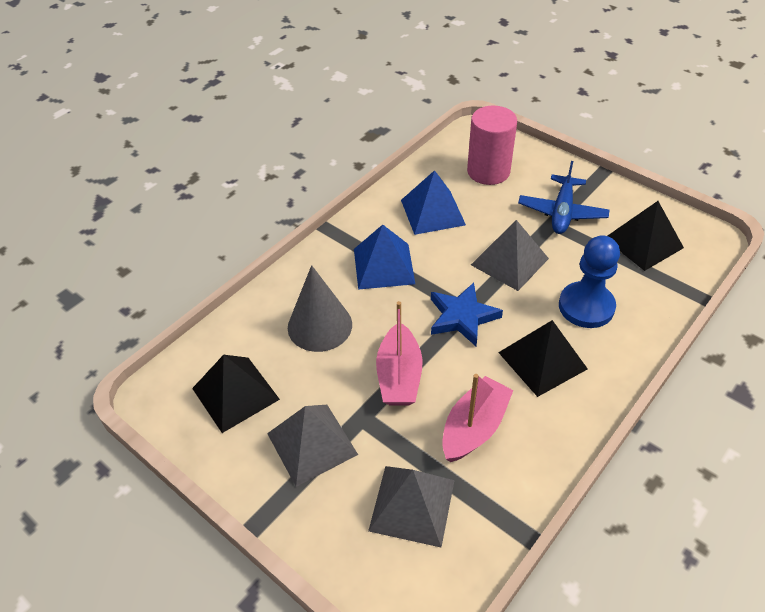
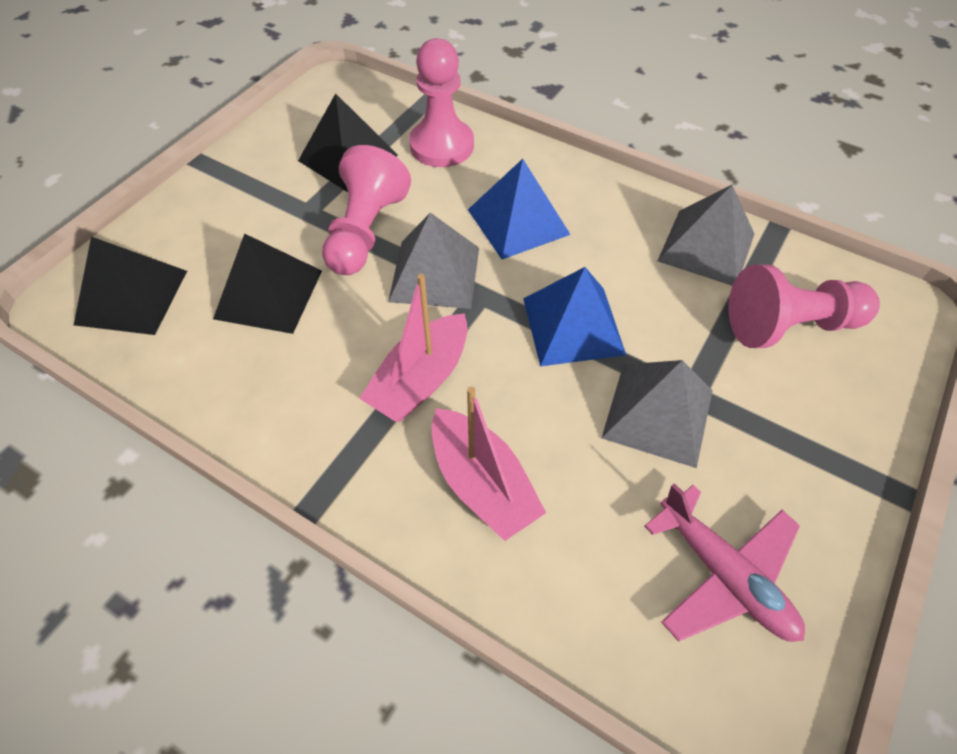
blue pawn: [559,235,620,328] = 1 -> none = 0
blue plane: [518,161,609,234] = 1 -> none = 0
blue star: [431,283,503,346] = 1 -> none = 0
grey cone: [288,265,352,352] = 1 -> none = 0
pink cylinder: [467,106,517,185] = 1 -> none = 0
pink pawn: none = 0 -> [322,145,411,275] [409,38,474,167] [729,264,880,348] = 3
pink plane: none = 0 -> [644,483,805,642] = 1

